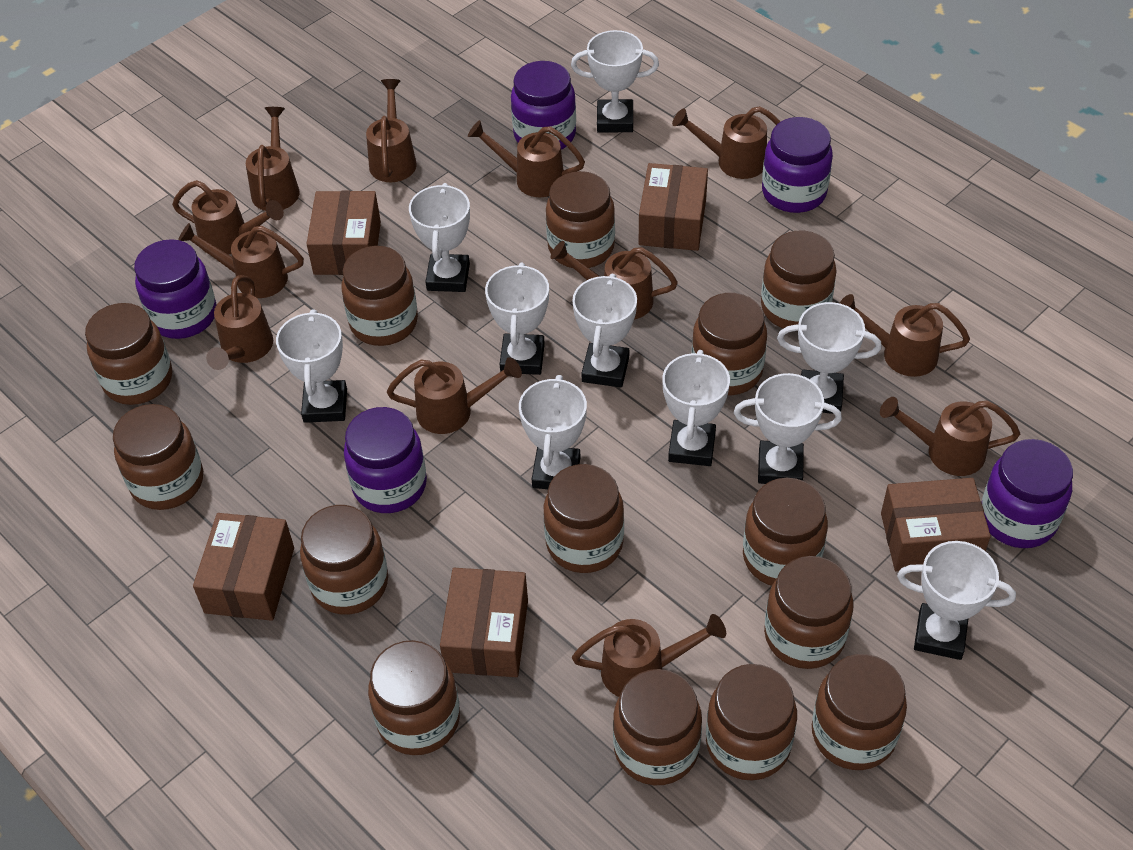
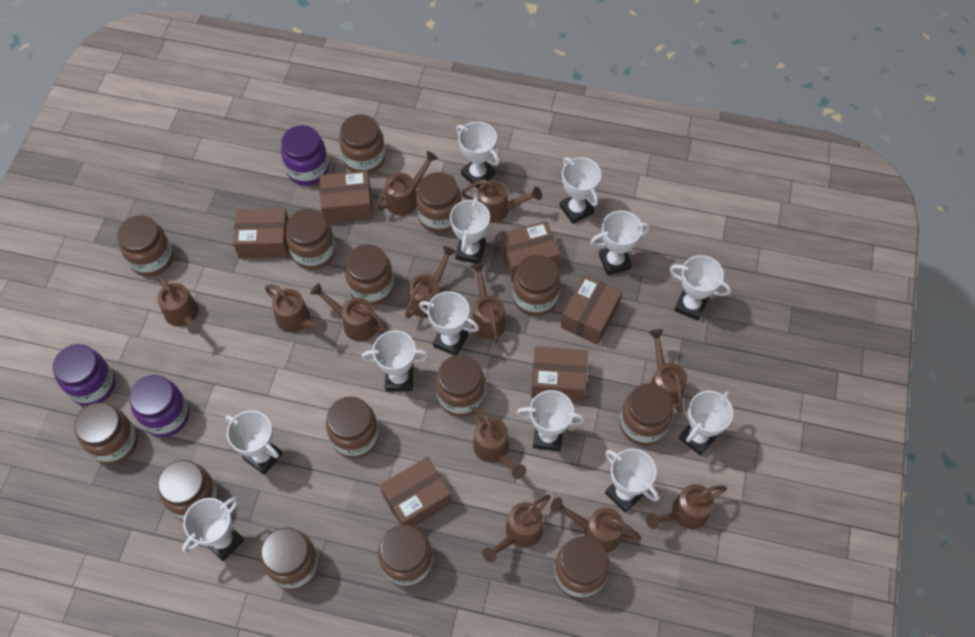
brown box: [193,513,294,621] [306,191,381,275] [440,568,528,677] [639,163,708,251] [881,478,991,572] = 5 -> [233,208,289,259] [319,171,373,223] [380,457,452,527] [500,221,560,281] [531,346,588,402] [561,274,622,345] = 6
purple jar: [134,239,217,339] [344,407,427,513] [511,61,576,150] [762,117,833,213] [982,439,1073,548] = 5 -> [53,344,116,406] [129,375,189,437] [281,125,329,186] = 3
white trophy: [276,309,347,423] [409,183,470,292] [485,263,549,375] [519,375,587,489] [571,30,659,132] [572,274,637,387] [662,350,730,466] [734,373,842,484] [777,302,882,414] [897,541,1016,660] = 10 -> [182,497,244,561] [225,410,283,475] [362,330,429,391] [419,291,479,356] [450,197,490,264] [456,122,500,189] [517,390,586,451] [560,157,601,224] [590,210,651,275] [605,449,659,513] [670,255,731,321] [679,391,733,456] = 12

